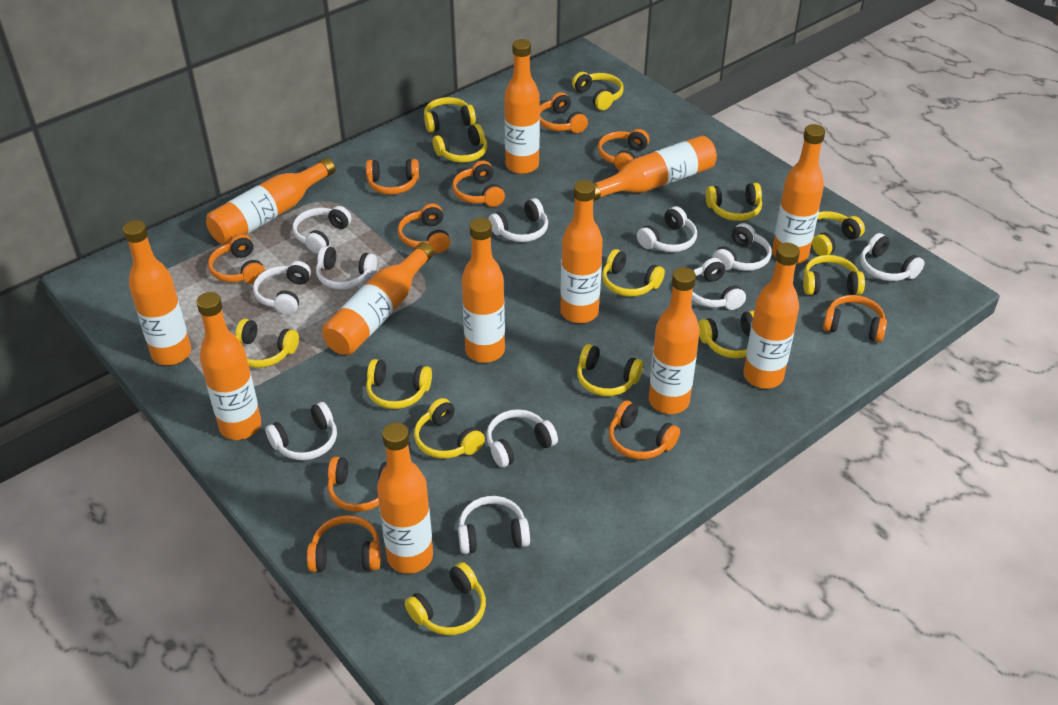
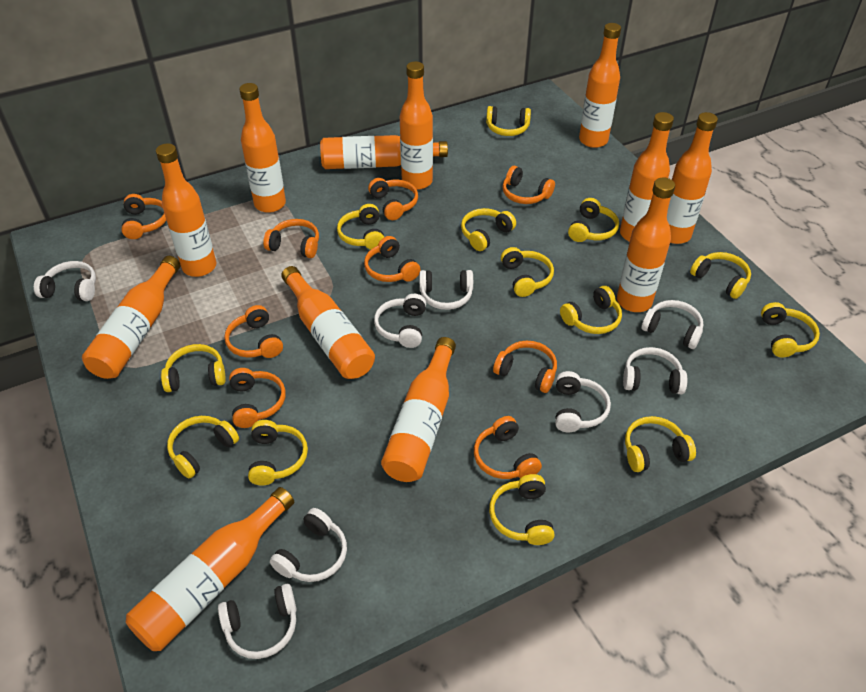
orange headphones: [208,234,265,284] [307,515,381,572] [327,457,387,512] [366,159,419,195] [398,203,450,253] [452,161,505,207] [539,92,588,133] [598,129,649,171] [609,400,680,460] [823,295,887,342] = 10 -> [121,194,166,239] [224,305,283,358] [229,368,286,428] [263,219,319,258] [364,236,421,282] [368,178,418,220] [474,416,542,479] [493,341,557,393] [502,166,555,204] = 9
white headphones: [253,261,311,315] [265,402,337,460] [292,206,352,254] [316,246,377,290] [458,496,530,554] [486,409,558,468] [488,198,548,242] [637,206,697,252] [692,258,746,310] [712,223,772,271] [860,233,925,281] = 11 -> [34,261,96,301] [218,584,296,659] [270,508,347,582] [374,294,426,348] [419,270,473,310] [555,371,611,432] [623,347,687,394] [641,300,704,349] = 8

